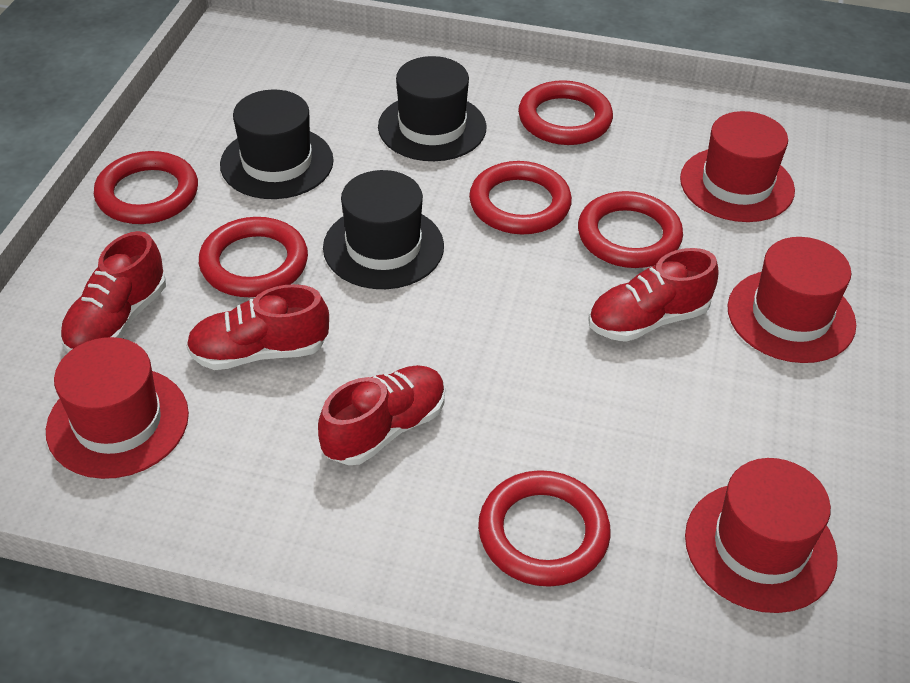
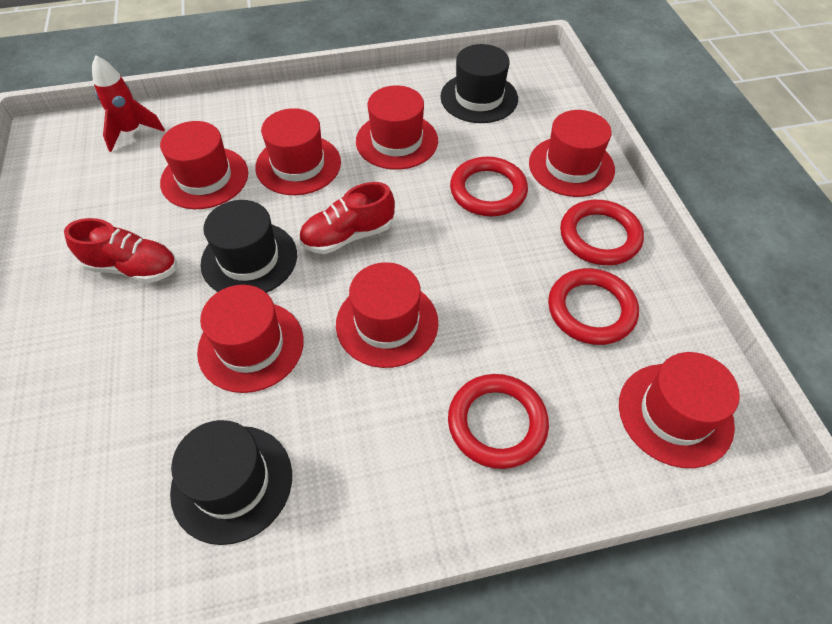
red hat: [46,337,189,479] [680,111,795,222] [685,458,838,613] [727,237,856,363] = 4 -> [160,121,248,209] [197,285,304,393] [255,108,341,195] [336,262,438,368] [356,85,438,170] [529,110,615,197] [619,352,740,468] = 7
red ring: [94,151,198,224] [199,217,308,297] [469,161,572,234] [478,470,611,587] [518,80,613,145] [578,191,683,268] = 6 -> [448,374,549,469] [450,157,528,216] [548,268,639,345] [560,200,644,265] = 4
red rocket: none = 0 -> [92,55,165,152] = 1
red shoe: [60,231,166,353] [186,284,329,370] [318,365,445,465] [588,248,719,342] = 4 -> [64,218,177,283] [299,182,395,254] = 2

